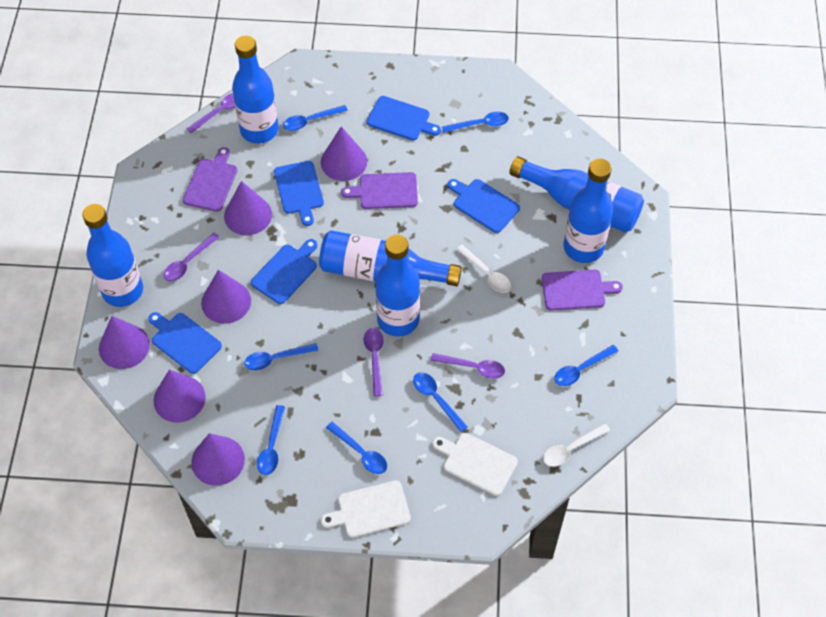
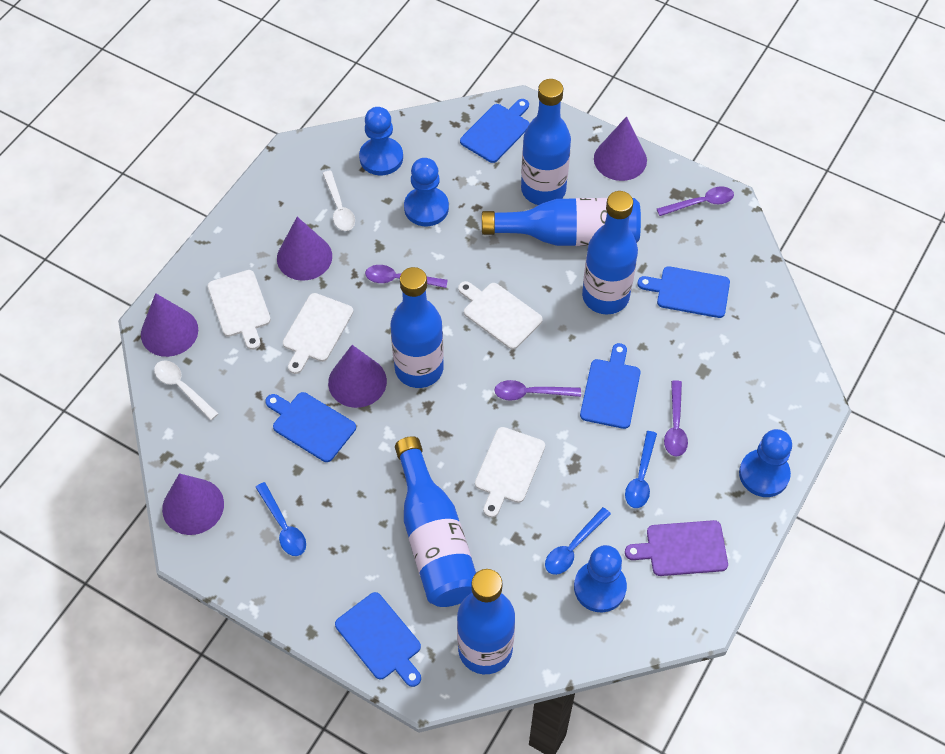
blue pawn: none = 0 -> [359,107,403,175] [404,158,449,226] [574,545,627,613] [739,429,792,497] = 4
blue spoon: [244,343,319,370] [257,405,285,475] [283,105,348,131] [326,422,387,474] [413,372,468,432] [442,112,509,133] [555,345,618,386] = 7 -> [255,482,306,556] [545,507,611,575] [625,431,657,508] = 3
purple cone: [99,316,150,369] [154,370,206,423] [191,433,245,486] [201,270,251,324] [224,181,272,235] [321,126,367,181] = 6 -> [141,293,198,357] [162,473,224,535] [277,217,332,281] [328,345,387,408] [594,116,647,181] = 5
purple cutting board: [183,147,237,212] [341,172,418,209] [542,270,623,311] = 3 -> [625,520,728,576] = 1
white cutting board: [321,480,411,537] [433,433,518,496] = 2 -> [207,270,271,350] [283,293,353,374] [458,281,543,349] [475,427,545,518] = 4

